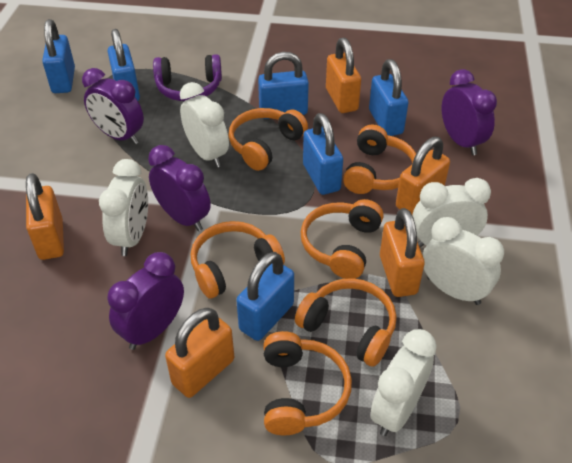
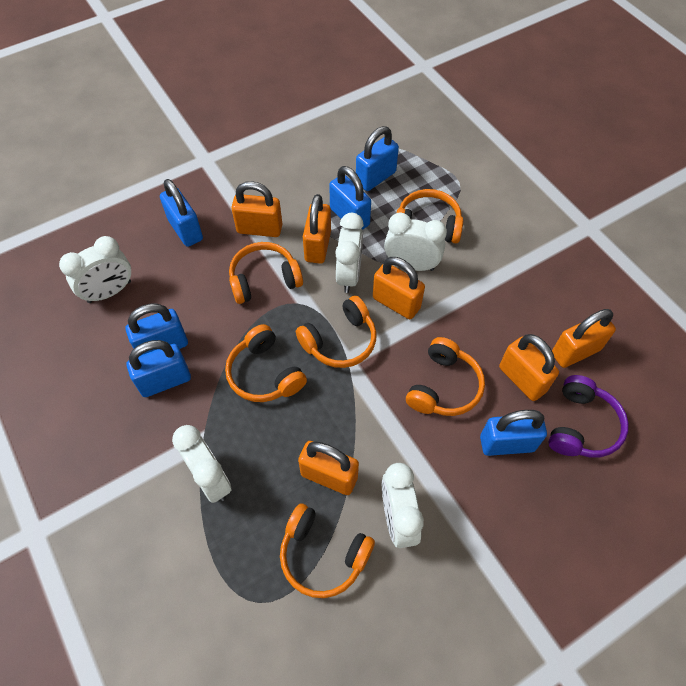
orange padlock: [26,173,64,260] [165,308,234,398] [326,38,361,113] [380,208,425,297] [396,137,450,215] = 5 -> [231,181,282,237] [298,441,359,495] [303,194,331,264] [373,257,425,319] [499,334,559,401] [552,309,616,368] = 6
purple clock: [82,68,144,144] [107,252,184,350] [148,145,211,231] [442,69,497,155] = 4 -> none = 0

